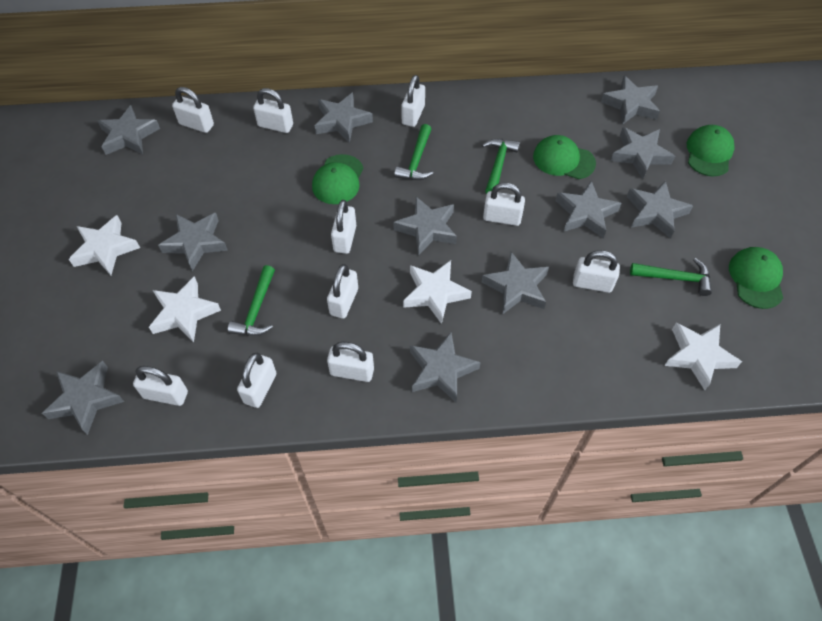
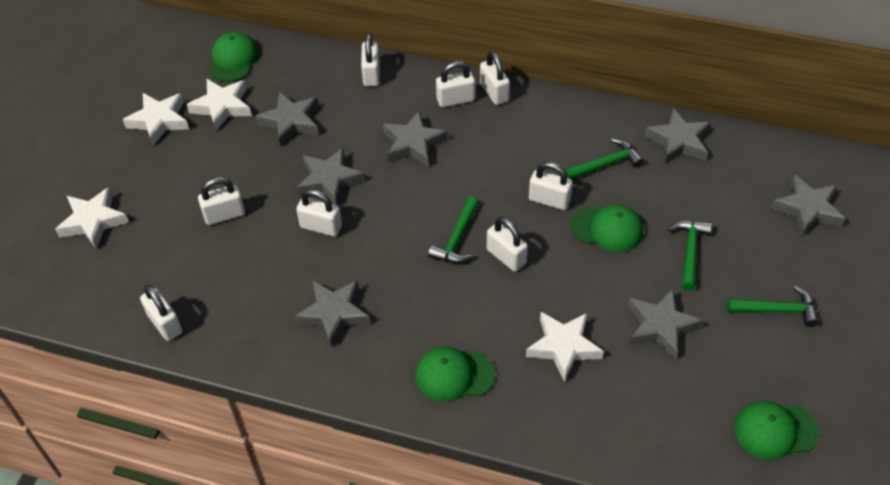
grey star: [42,361,124,435] [98,105,160,155] [158,213,228,271] [315,92,373,143] [393,197,457,256] [410,332,481,402] [482,252,549,315] [555,181,621,238] [601,76,660,125] [611,127,675,179] [627,180,693,239] = 11 -> [255,92,319,147] [294,280,370,347] [297,148,365,205] [383,111,447,166] [628,288,703,360] [644,108,711,164] [771,175,845,236] = 7
white padlock: [133,366,188,406] [172,87,214,133] [237,353,276,408] [253,88,293,133] [327,264,358,319] [327,342,374,382] [331,200,356,254] [401,75,425,127] [483,183,525,226] [573,250,620,293] = 10 -> [140,285,183,341] [198,177,245,225] [296,189,342,237] [361,33,380,86] [436,61,475,107] [480,51,510,105] [487,217,528,272] [529,162,573,210] = 8

